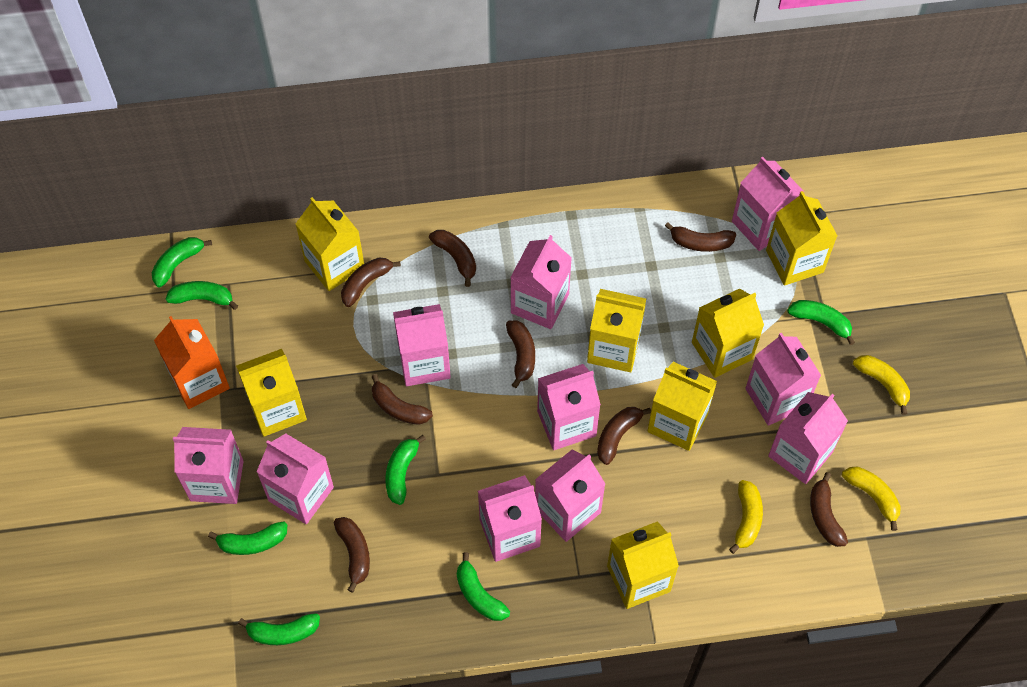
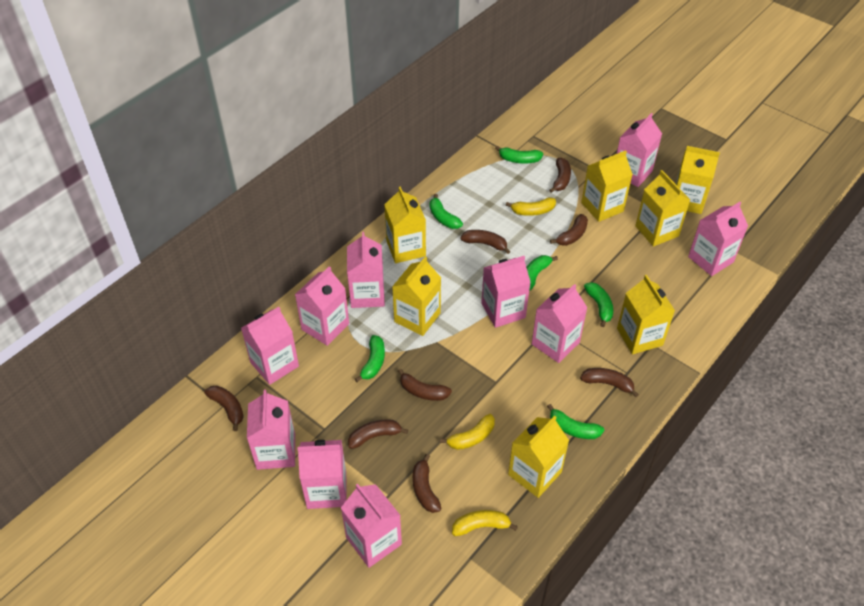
green banana: [152,237,212,287] [166,281,238,310] [208,521,287,555] [238,613,320,645] [385,435,426,505] [456,552,510,621] [787,300,855,345] = 7 -> [355,335,385,382] [430,194,463,229] [495,146,543,164] [526,255,558,291] [547,404,604,439] [584,282,613,327] = 6
orange carton: [154,316,230,409] = 1 -> none = 0

